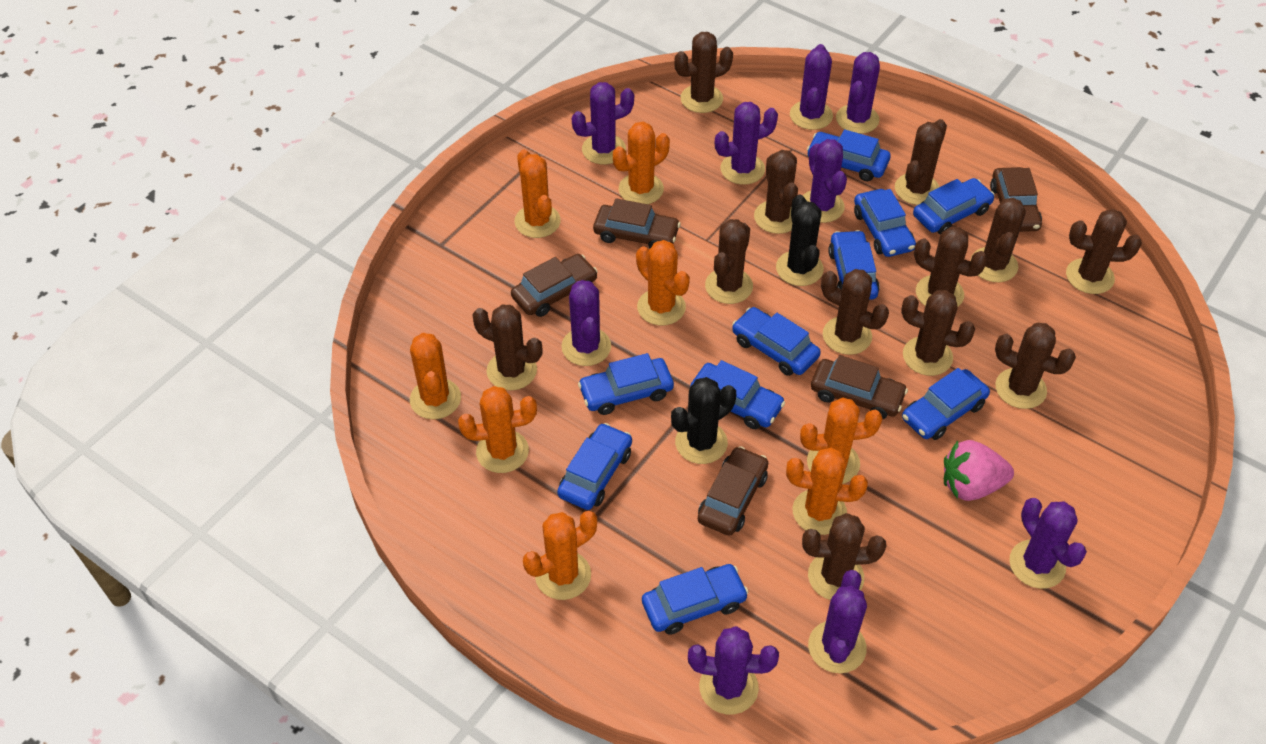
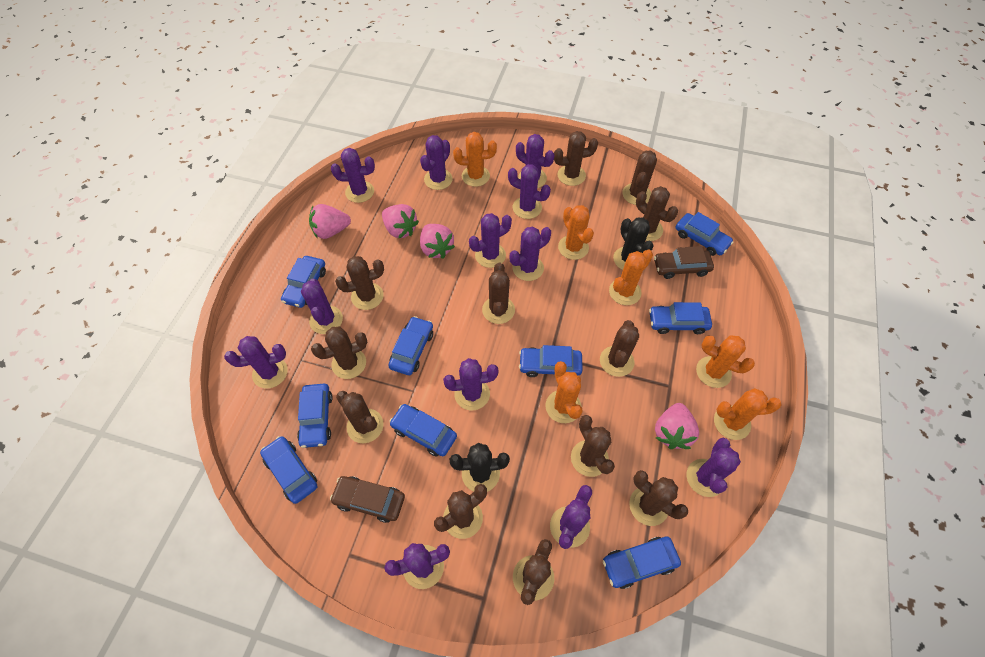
blue car: [557,423,632,510] [578,353,674,415] [642,564,749,635] [690,360,785,429] [732,307,821,376] [807,129,891,181] [828,230,880,300] [854,189,916,257] [902,368,990,440] [913,178,995,235] = 10 -> [260,436,317,504] [281,256,326,308] [297,384,333,448] [388,316,433,375] [389,404,457,457] [519,345,583,377] [603,537,681,589] [649,302,712,334] [676,212,734,256] = 9
brown car: [511,254,598,317] [593,198,681,249] [698,446,768,536] [811,355,908,420] [990,167,1042,232] = 5 -> [330,476,405,523] [654,246,714,279] = 2
orange cactus: [410,333,461,419] [458,386,537,473] [514,149,561,238] [523,511,597,600] [613,122,670,204] [636,240,690,326] [786,447,868,535] [800,398,883,484] = 8 -> [453,132,497,187] [546,361,583,423] [558,205,594,260] [609,249,653,305] [696,335,755,388] [714,388,782,440] = 6
pink strawberry: [944,440,1014,501] = 1 -> [309,204,351,239] [382,204,419,239] [420,224,455,259] [655,403,699,449] = 4
purple cactus: [562,280,611,366] [572,82,634,164] [688,626,779,715] [715,102,778,185] [790,44,833,130] [803,139,847,223] [808,570,867,673] [836,52,880,134] [1009,498,1087,589] = 9 -> [224,336,288,389] [301,279,343,334] [331,148,375,203] [384,543,450,589] [420,135,453,190] [443,358,498,410] [469,213,512,268] [508,164,551,219] [510,227,551,281] [516,134,554,188] [550,485,592,549] [686,438,741,497] = 12

